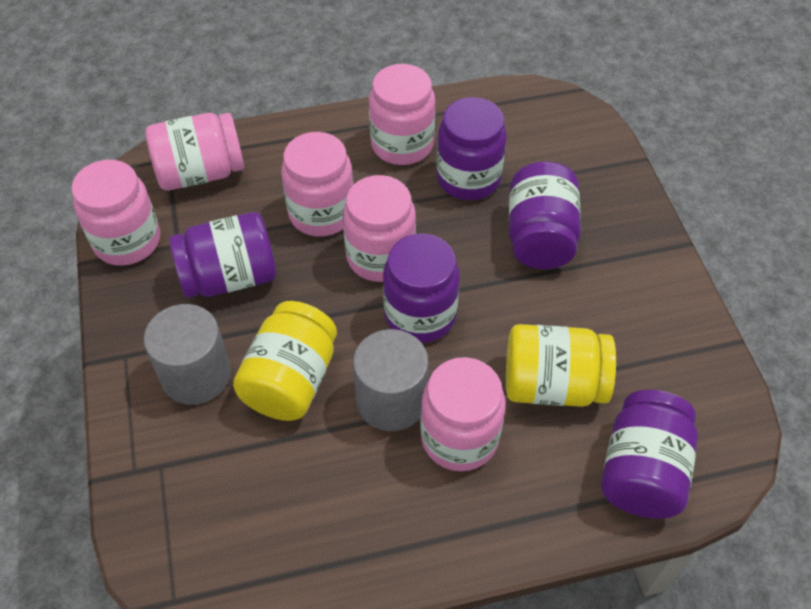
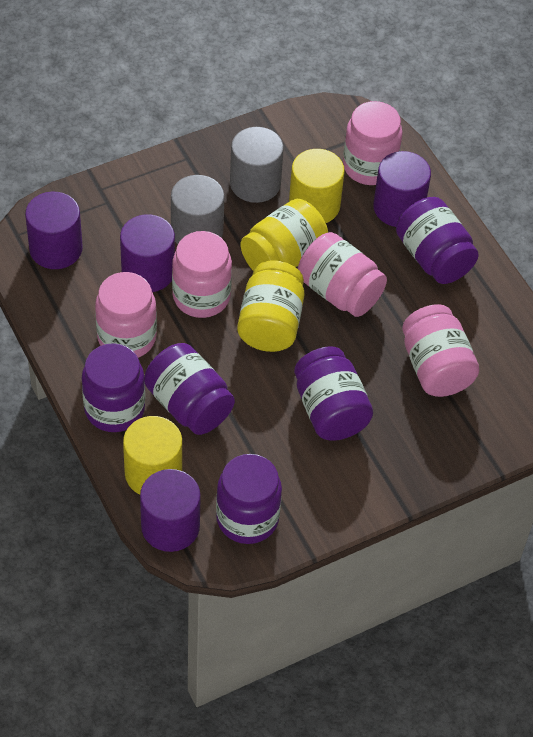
pink jar: [72,160,160,266] [145,113,244,191] [281,132,354,237] [343,175,416,282] [369,64,435,165] [420,357,506,471] = 6 -> [95,272,157,358] [172,231,232,318] [298,232,387,317] [343,101,403,185] [402,304,479,397] = 5
purple cylinder: none = 0 -> [25,192,83,269] [120,214,175,292] [140,469,201,552] [373,151,431,227] = 4
yellow cylinder: none = 0 -> [123,416,182,495] [289,149,345,223] = 2

